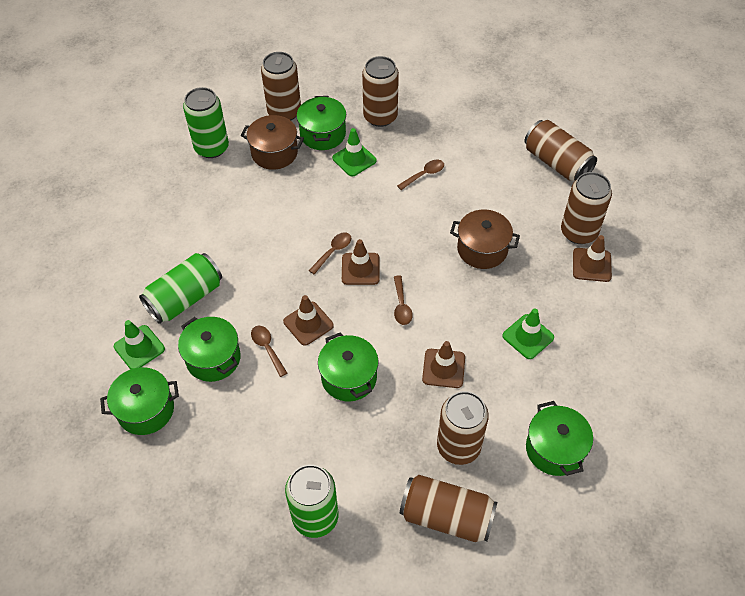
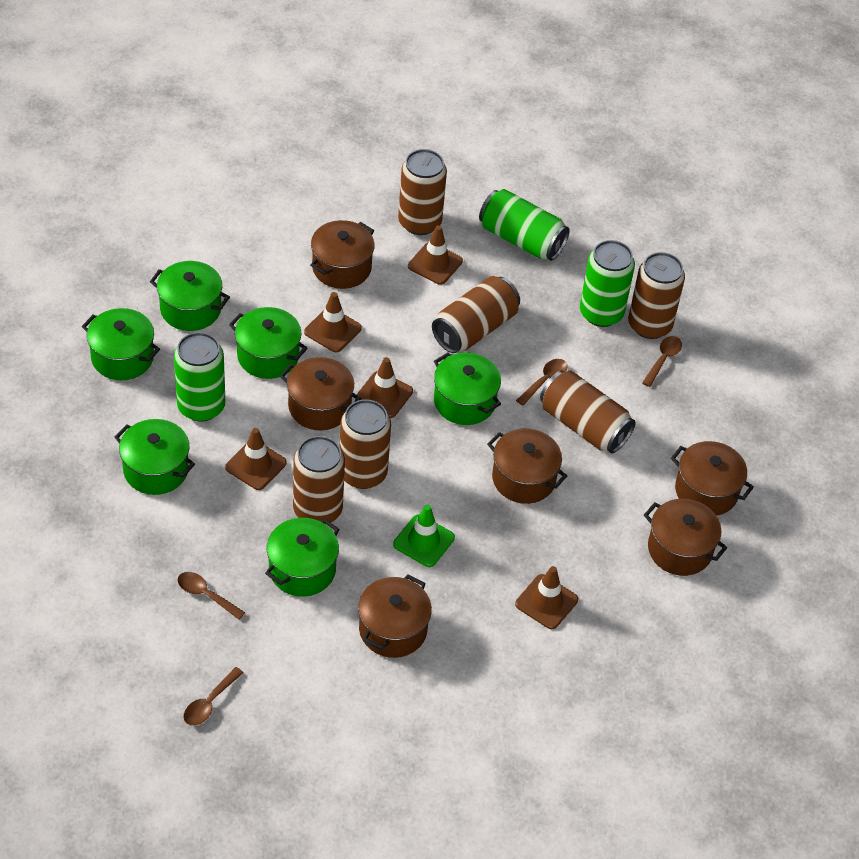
brown pot: [241,115,304,170] [450,210,520,269] = 2 -> [280,357,361,430] [310,220,375,289] [358,575,432,658] [487,429,567,504] [644,499,727,576] [671,441,754,516] = 6
brown traffic cone: [283,295,334,346] [342,239,380,285] [422,341,465,388] [573,235,612,282] = 4 -> [225,428,287,490] [304,292,362,353] [355,357,413,418] [408,225,463,285] [515,566,578,629] = 5
green pot: [100,367,179,435] [178,317,241,382] [297,96,346,150] [318,332,379,402] [526,401,593,476] = 5 -> [82,308,160,380] [114,419,195,495] [150,261,230,331] [229,307,308,379] [265,518,340,597] [434,352,501,425] = 6
green traffic cone: [114,320,165,369] [332,128,377,176] [502,309,554,359] = 3 -> [393,505,455,567] = 1

